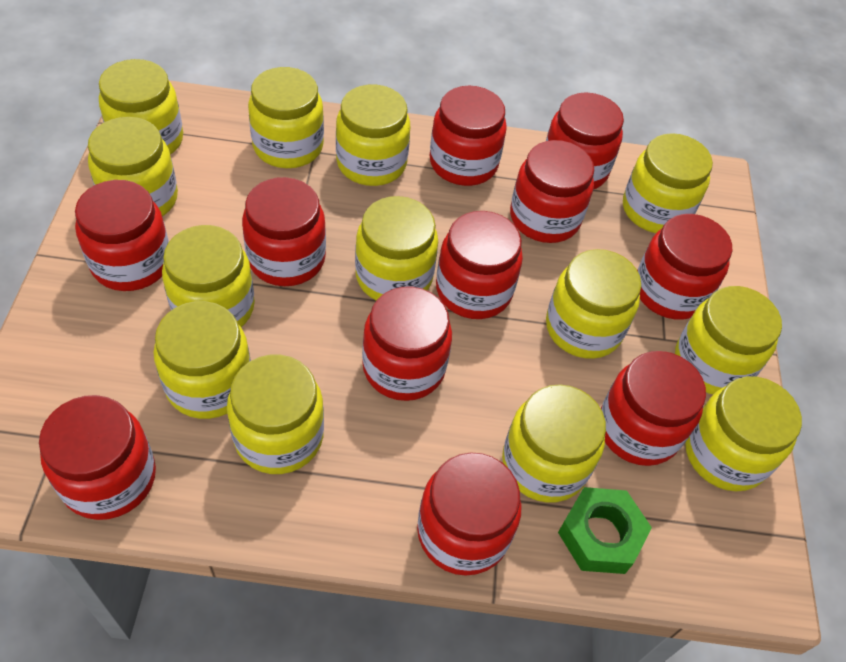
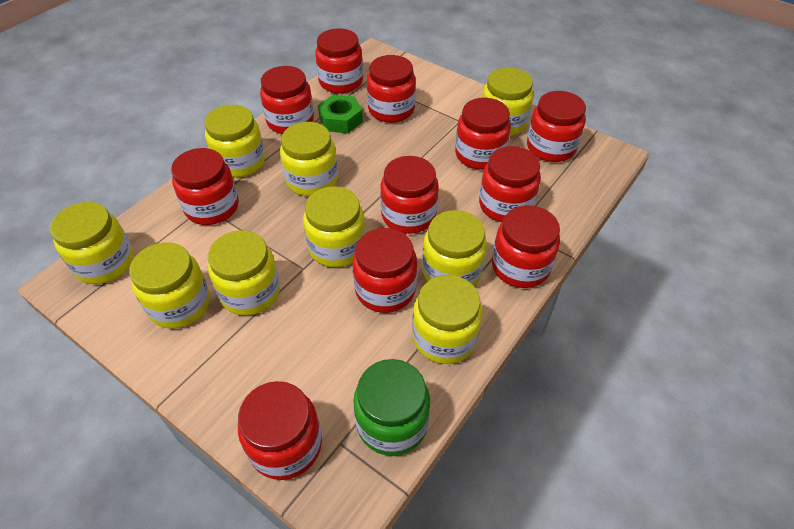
green jar: none = 0 -> [353,359,430,456] = 1
yellow jar: [88,117,178,216] [99,59,183,155] [154,301,251,419] [162,225,255,327] [227,355,324,474] [248,67,324,168] [336,84,410,186] [355,196,438,300] [502,384,606,503] [546,249,641,359] [623,133,713,233] [675,286,782,394] [685,376,802,491] = 13 -> [50,202,134,284] [129,242,210,329] [205,105,265,177] [208,230,280,315] [280,122,338,196] [303,186,366,267] [412,275,483,364] [422,210,487,286] [482,67,534,136] = 9

